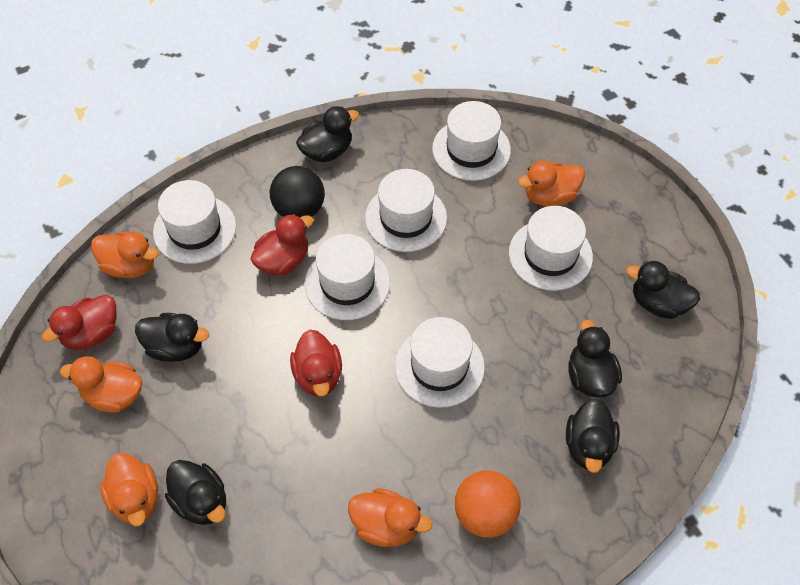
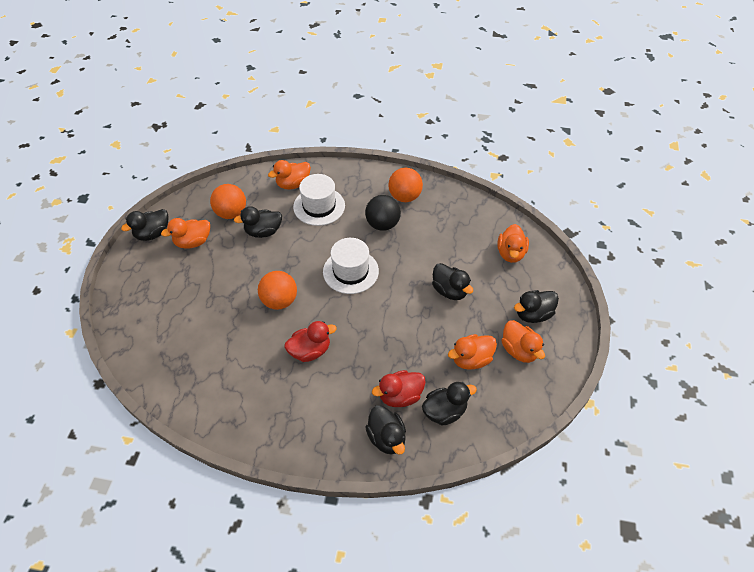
orange ball: [455,470,521,538] = 1 -> [210,184,246,219] [258,271,297,310] [388,168,423,202] = 3
red duck: [42,295,117,350] [251,214,314,276] [290,330,342,397] = 3 -> [284,321,337,362] [372,370,426,407] = 2
white hat: [153,180,236,264] [305,234,390,320] [365,169,447,252] [395,317,485,408] [432,101,511,181] [509,206,593,291] = 6 -> [293,174,345,226] [323,238,379,294] = 2

